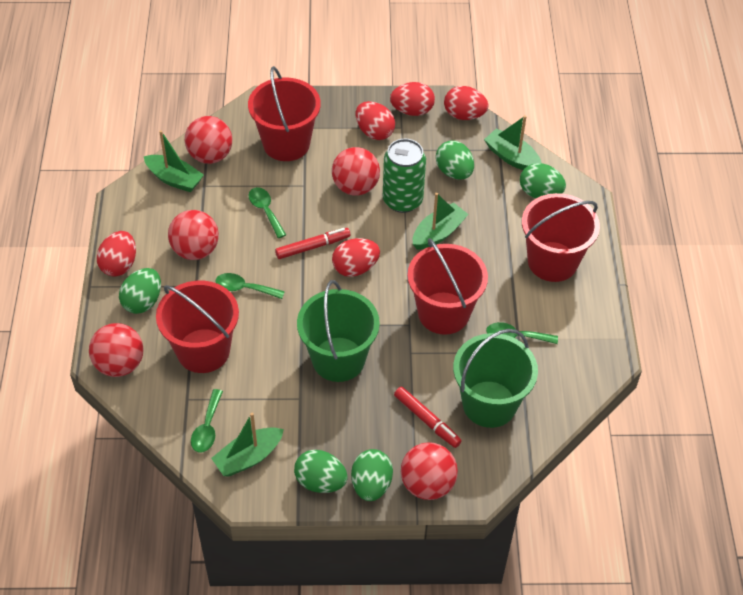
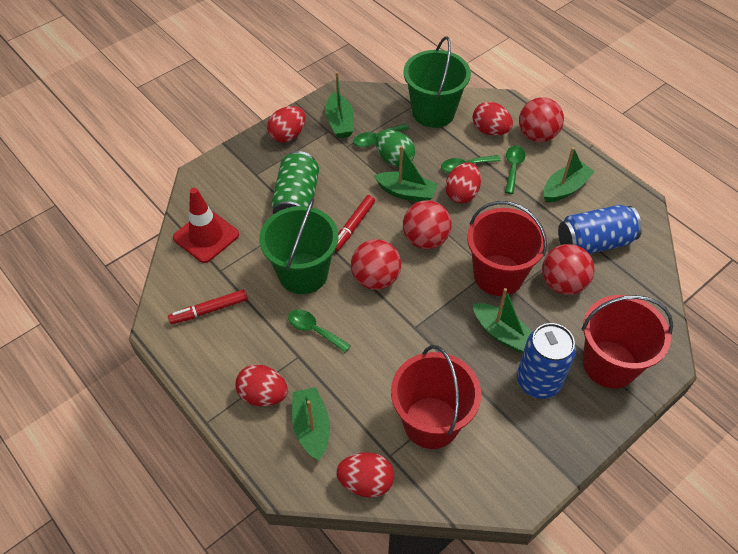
blue can: none = 0 -> [517,323,576,399] [558,205,642,254] = 2
green boat: [144,130,204,192] [211,413,284,477] [413,193,469,250] [484,115,541,170] = 4 -> [292,387,330,460] [325,72,354,138] [374,146,438,202] [473,288,532,353] [544,147,595,202] = 5
green egg: [119,268,161,314] [294,450,348,493] [351,449,393,501] [436,140,474,180] [520,163,566,198] = 5 -> [376,130,415,167] = 1
red ball: [89,323,144,377] [168,210,219,260] [185,116,232,164] [332,147,380,196] [401,442,458,500] = 5 -> [351,239,401,290] [403,200,451,249] [519,97,564,142] [542,244,594,295] = 4
red bucket: [156,281,239,373] [248,66,321,161] [407,238,488,335] [522,193,600,282] = 4 -> [391,345,481,449] [467,201,547,296] [582,295,673,388] = 3
red traffic cone: none = 0 -> [173,188,239,263] = 1

